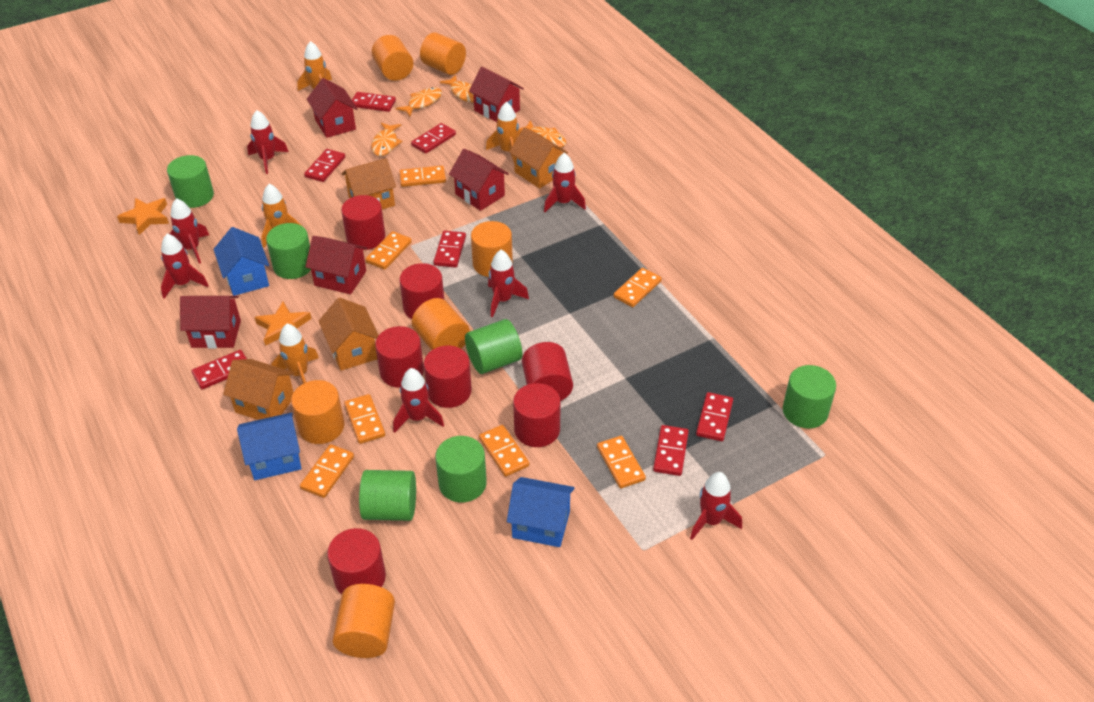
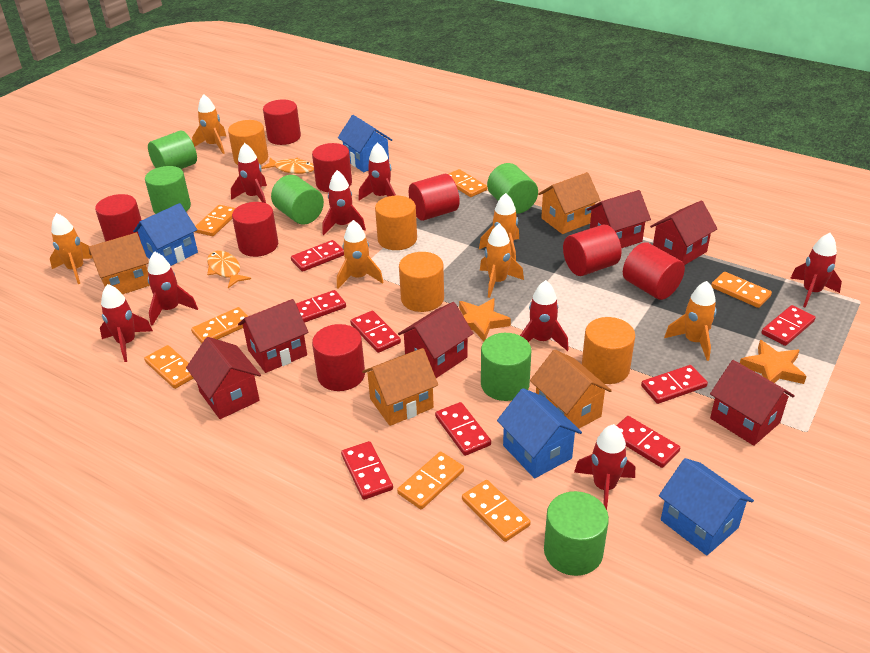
blue house: [214,227,269,296] [237,412,302,480] [507,477,575,547] = 3 -> [133,203,198,266] [338,115,392,172] [497,388,582,478] [659,458,754,556] = 4
orange cylinder: [291,380,345,444] [332,584,395,658] [372,35,413,81] [412,298,470,350] [420,32,466,75] [471,221,513,277] = 6 -> [228,120,268,165] [375,196,417,250] [399,252,444,312] [582,317,635,384] = 4
orange fish: [371,123,403,156] [396,87,442,117] [440,75,474,103] [519,120,566,148] = 4 -> [207,251,251,288] [261,158,314,174] = 2
orange rocket: [262,184,302,248] [271,324,319,384] [297,41,332,91] [486,102,521,161] = 4 -> [50,213,92,284] [192,94,226,154] [337,220,383,289] [479,193,519,261] [480,224,524,298] [664,281,717,361] = 6
red cylinder: [327,528,386,594] [341,195,385,250] [375,326,424,388] [399,263,444,319] [424,346,472,408] [513,383,560,447] [522,342,573,401] = 7 -> [95,194,141,242] [232,202,278,257] [263,100,301,145] [312,143,352,193] [312,324,365,391] [409,174,460,221] [563,224,622,276] [623,242,685,300] = 8
red domino: [191,350,247,390] [304,149,345,182] [352,92,396,112] [411,123,456,154] [433,231,466,268] [653,425,689,476] [696,392,733,441] = 7 -> [291,240,344,272] [296,290,346,323] [341,441,393,500] [350,311,401,353] [435,402,491,456] [616,416,680,468] [641,365,708,404] [761,305,816,346] = 8
red house: [180,296,241,348] [305,236,367,294] [307,78,358,138] [449,149,509,211] [469,67,524,122] = 5 -> [186,337,261,419] [238,299,309,373] [398,302,473,378] [587,190,651,248] [650,200,718,265] [710,360,795,446] = 6
red rocket: [161,234,209,299] [170,198,209,264] [247,110,289,174] [393,368,444,433] [488,250,529,317] [544,153,586,212] [690,472,742,540] = 7 -> [100,284,153,362] [148,251,198,326] [231,143,267,203] [322,170,366,235] [358,142,396,200] [520,280,569,351] [574,424,635,510] [790,233,842,308] = 8

